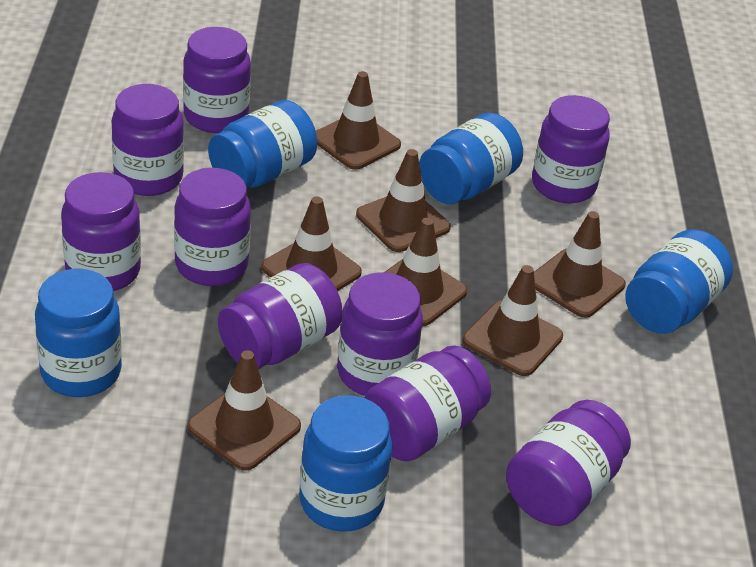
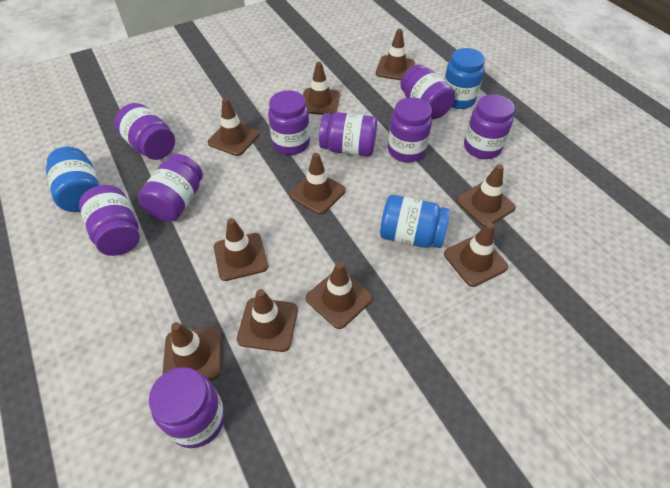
blue jar: [35,269,122,397] [208,100,317,188] [299,395,392,532] [419,113,523,204] [625,229,733,334] = 5 -> [46,147,99,212] [380,195,450,248] [444,48,485,109] = 3
brown traffic cone: [188,350,301,471] [261,196,362,291] [316,71,401,170] [356,149,451,252] [385,218,467,326] [462,265,563,376] [534,211,626,318] = 7 -> [163,322,221,380] [208,98,259,156] [214,218,268,281] [237,289,298,352] [289,153,346,215] [303,62,340,115] [306,262,373,329] [376,29,415,80] [444,222,508,287] [456,164,516,226] = 10

